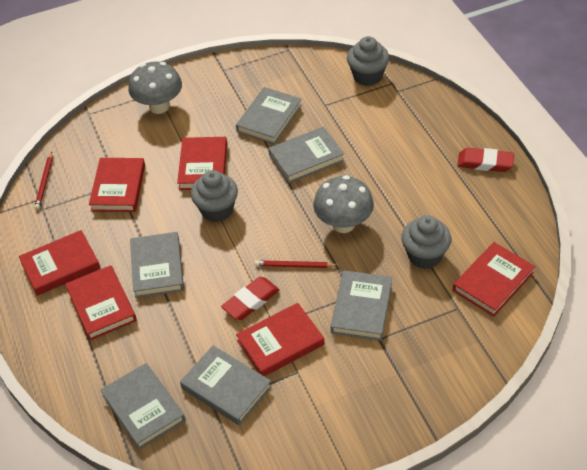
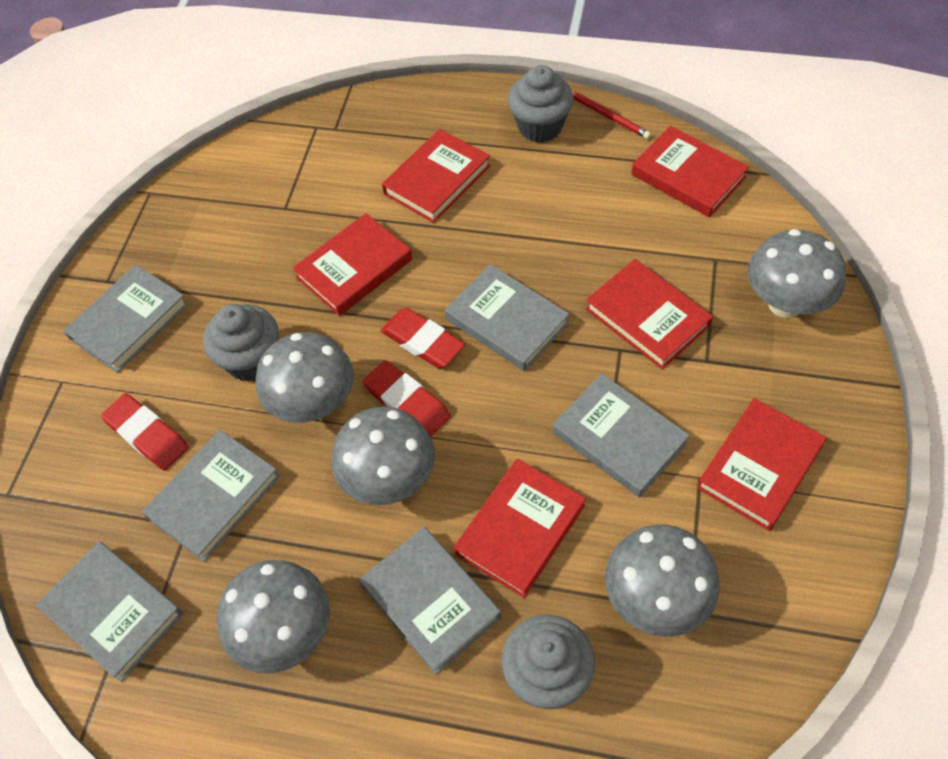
grey mushroom: [128,61,182,114] [313,175,374,233] = 2 -> [217,560,330,673] [256,332,354,423] [332,407,435,505] [605,525,720,637] [748,229,846,318] = 5
red eraser: [221,277,280,320] [457,148,514,172] = 2 -> [101,393,189,470] [363,360,451,437] [381,308,465,368] = 3
red pencil: [34,152,52,210] [255,260,338,268] = 2 -> [572,91,651,139] = 1

